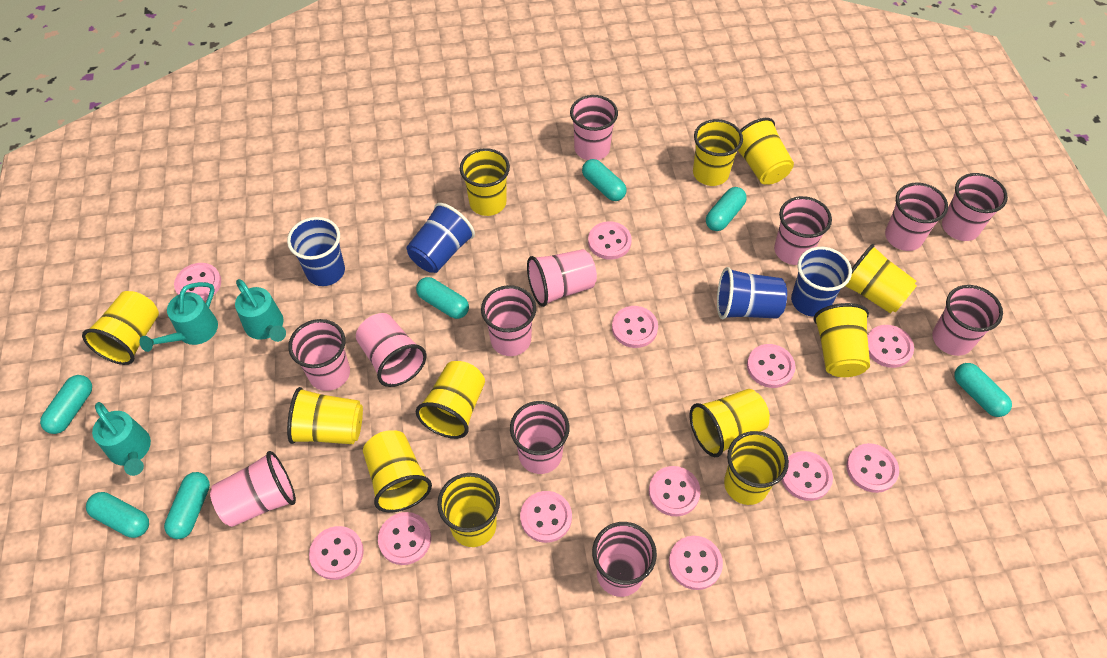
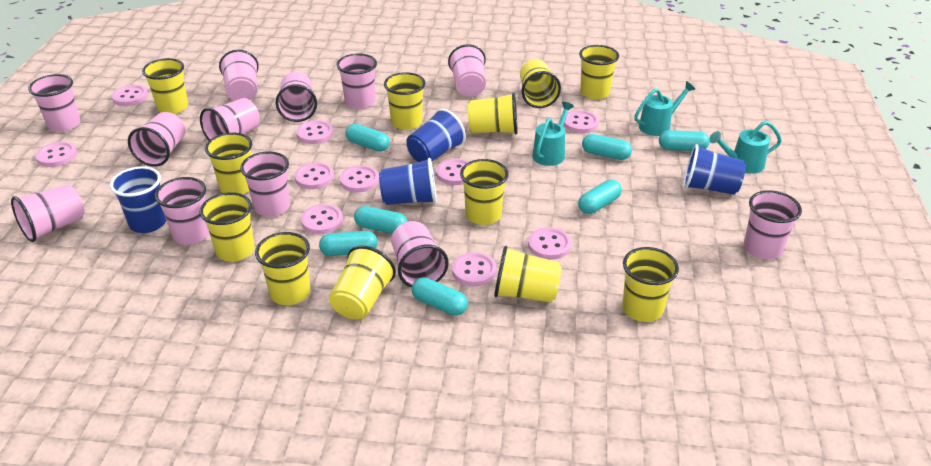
pink button: [174,263,221,301] [309,526,364,580] [378,512,431,565] [520,491,572,543] [588,221,632,260] [612,306,658,348] [649,466,700,516] [669,536,723,590] [747,344,796,388] [782,451,833,501] [846,443,899,493] [867,325,914,368] = 12 -> [36,142,77,167] [112,85,148,106] [295,162,334,189] [296,120,333,144] [301,204,343,234] [340,165,379,193] [436,159,469,185] [452,252,497,286] [528,227,571,260] [564,110,599,133] = 10

